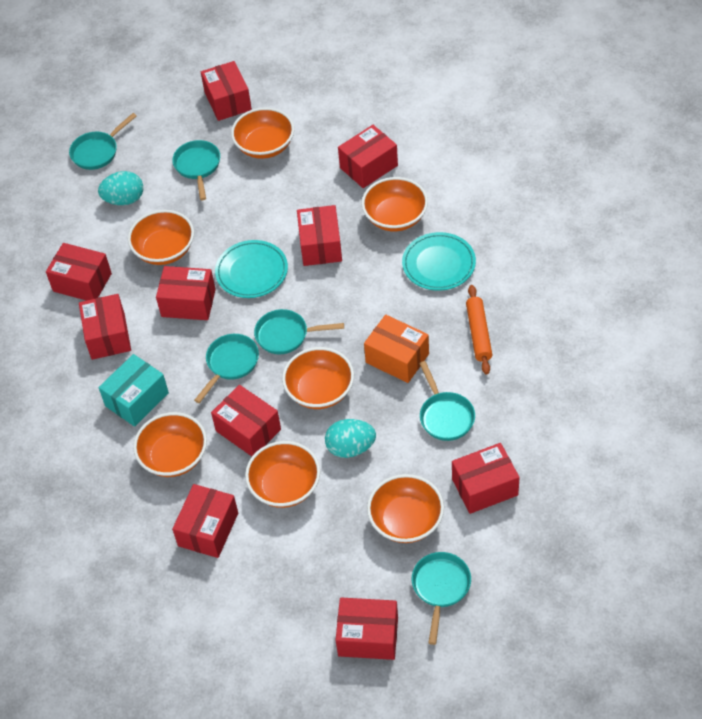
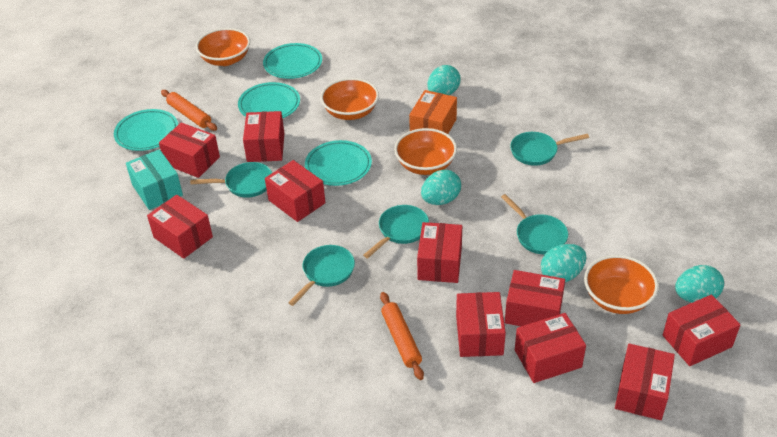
orange bowl: [128,210,194,265] [133,412,207,477] [231,108,294,159] [245,441,320,508] [282,347,354,409] [362,177,428,231] [367,474,444,543] = 7 -> [196,28,250,66] [320,78,379,120] [394,128,457,175] [584,255,658,314] = 4
orange rolling pin: [466,285,492,375] = 1 -> [161,90,217,131] [380,292,424,380] = 2
turquoise egg: [98,171,143,205] [325,419,376,458] = 2 -> [421,169,461,205] [427,65,461,95] [541,244,586,282] [675,265,724,302] = 4
turquoise pan: [69,113,137,170] [172,140,220,200] [194,334,259,403] [254,309,344,354] [412,552,471,645] [419,361,475,441] = 6 -> [190,162,272,198] [288,245,355,306] [363,205,429,258] [501,194,568,254] [510,132,589,166] = 5
turquoise plate: [215,240,288,298] [402,232,476,291] = 2 -> [114,109,178,151] [238,82,300,118] [263,43,322,79] [305,140,372,186] = 4

